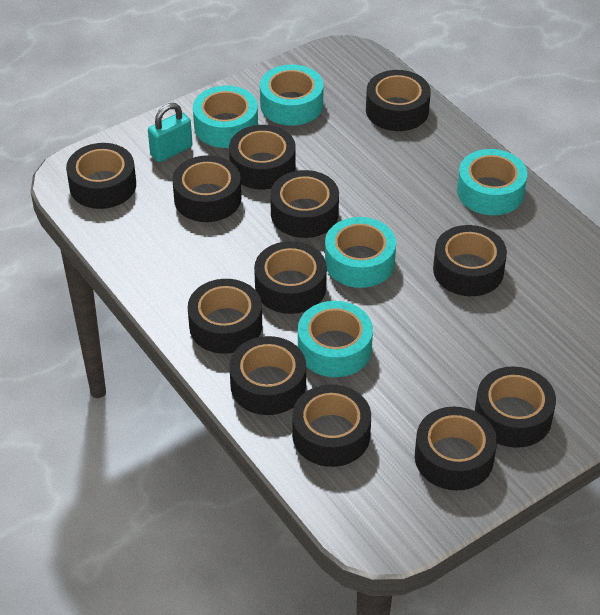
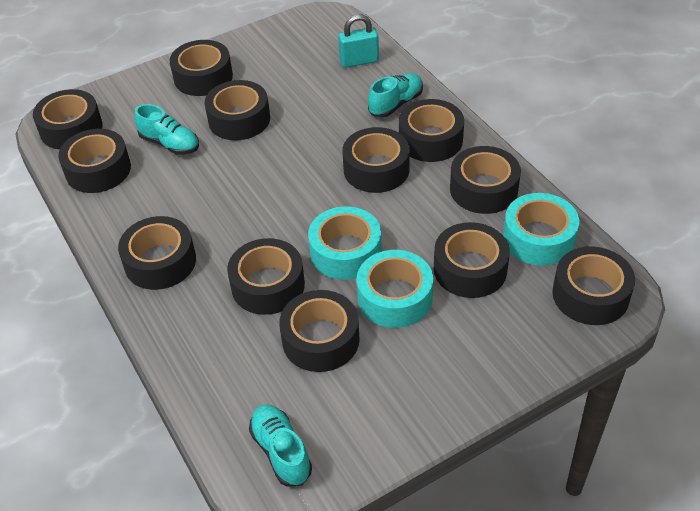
turquoise shoe: none = 0 -> [134,104,199,155] [249,404,312,487] [368,73,423,117] = 3
turquoise tape: [193,86,258,148] [260,64,324,126] [298,301,373,377] [325,217,396,288] [457,149,527,215] = 5 -> [308,206,382,280] [357,250,433,328] [503,193,579,266] = 3

